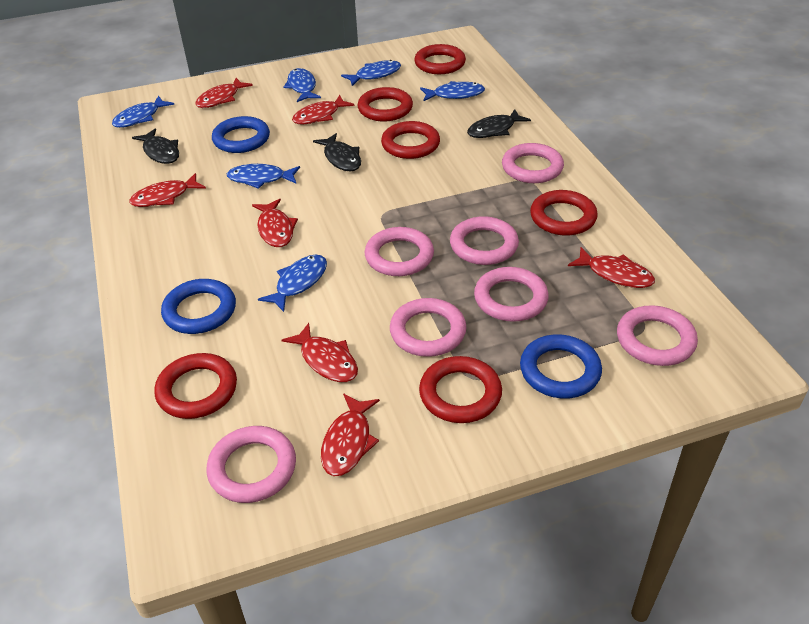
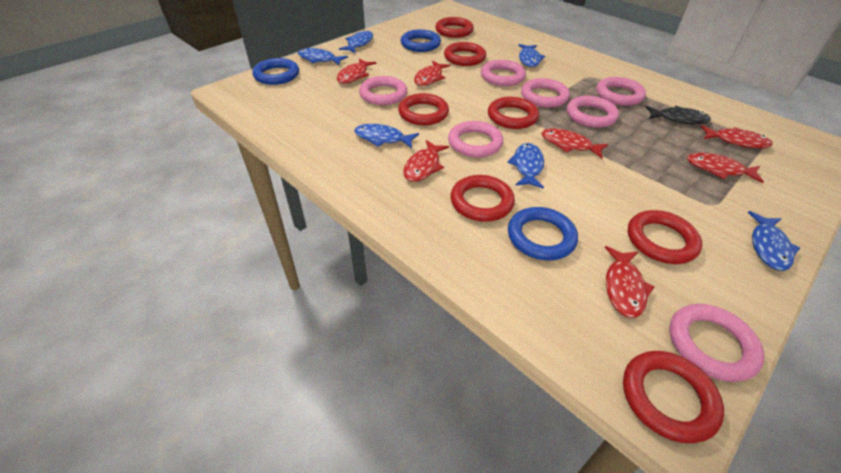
black fish: [132,128,179,164] [313,133,361,171] [467,109,531,138] = 3 -> [646,106,711,124] = 1
red ring: [154,353,237,419] [357,87,413,121] [381,121,440,159] [414,44,466,74] [419,356,502,423] [530,190,598,236] = 6 -> [398,93,449,125] [435,17,474,38] [444,42,486,66] [450,175,515,222] [488,97,539,129] [623,351,724,443] [628,210,702,264] = 7

